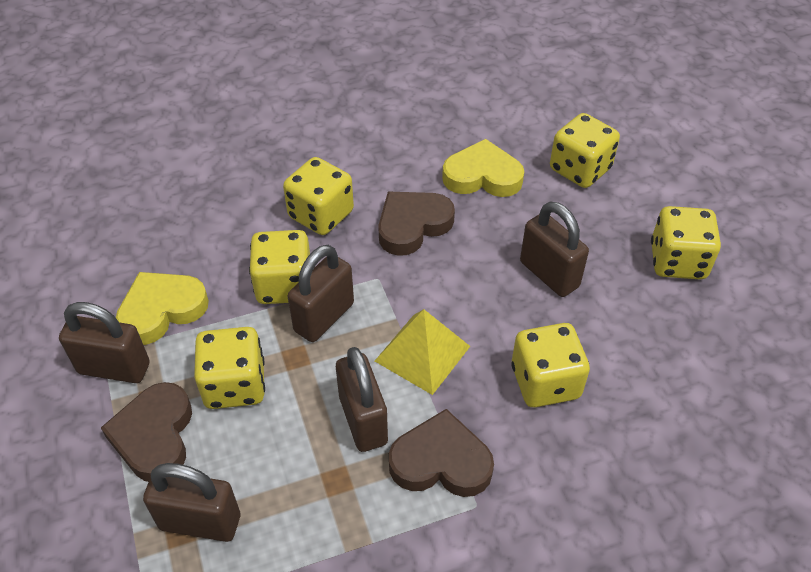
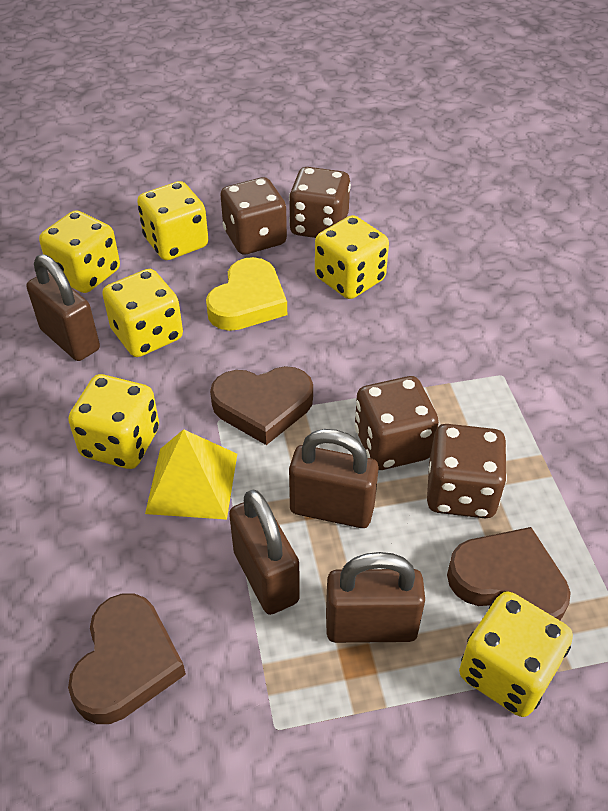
brown dice: none = 0 -> [220,177,287,255] [289,167,351,238] [355,376,439,470] [427,424,507,518] = 4
brown padlock: [59,302,150,383] [143,463,240,542] [288,245,354,342] [336,347,388,452] [520,201,589,297] = 5 -> [26,254,100,361] [229,490,300,615] [289,429,379,528] [326,552,425,643] = 4
yellow heart: [116,272,209,345] [442,139,524,197] = 2 -> [206,257,287,331] = 1

